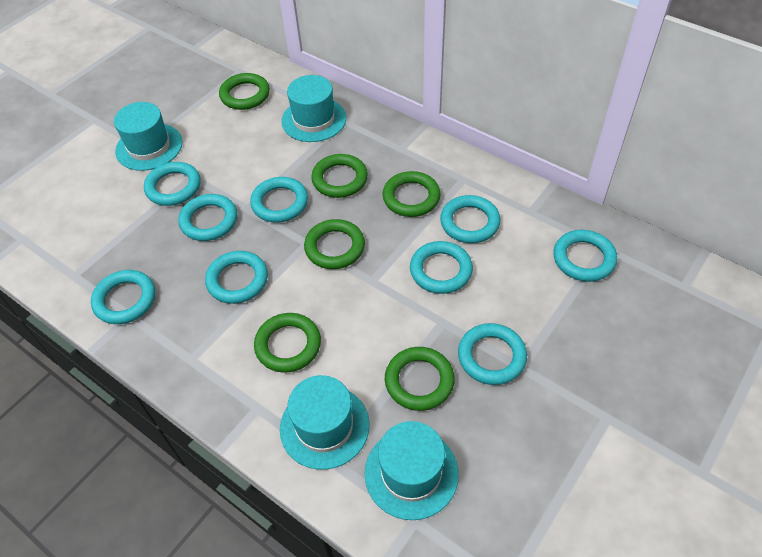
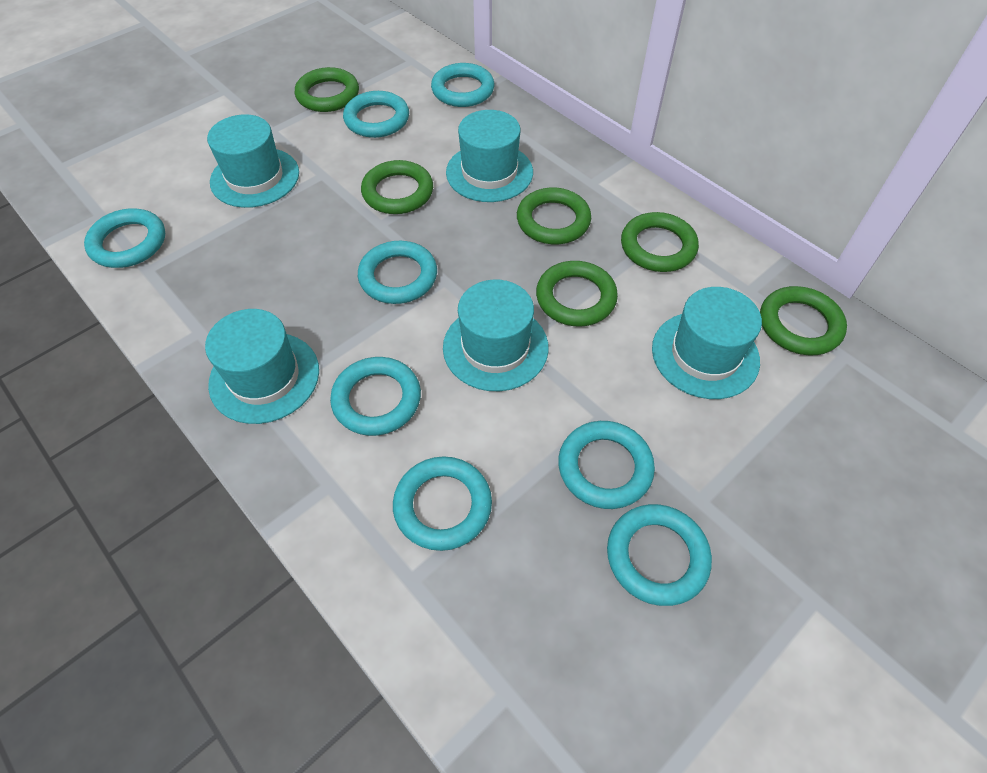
turquoise hat: [114,102,183,171] [280,375,369,470] [281,75,346,142] [364,421,459,520] = 4 -> [205,309,319,424] [207,114,299,208] [443,279,549,391] [446,110,533,202] [652,287,762,399] = 5
turquoise ring: [91,270,155,324] [144,162,201,206] [178,194,237,241] [205,251,268,304] [250,177,308,223] [410,241,473,294] [440,195,500,243] [458,323,527,385] [553,230,617,282] = 9 -> [84,209,165,268] [330,357,421,436] [343,91,409,138] [358,241,437,304] [393,456,492,551] [431,63,495,107] [558,421,655,509] [607,504,712,606] = 8

